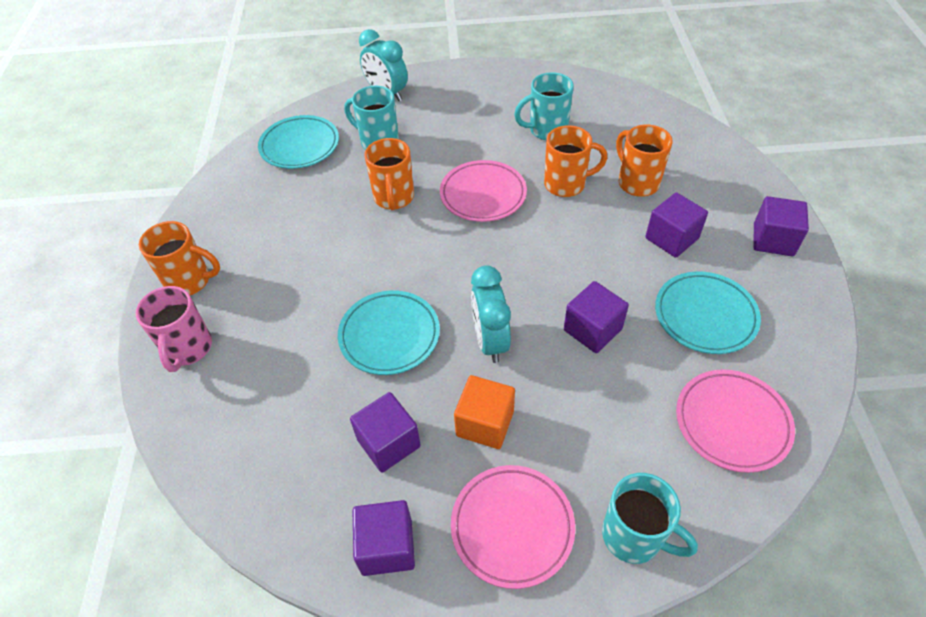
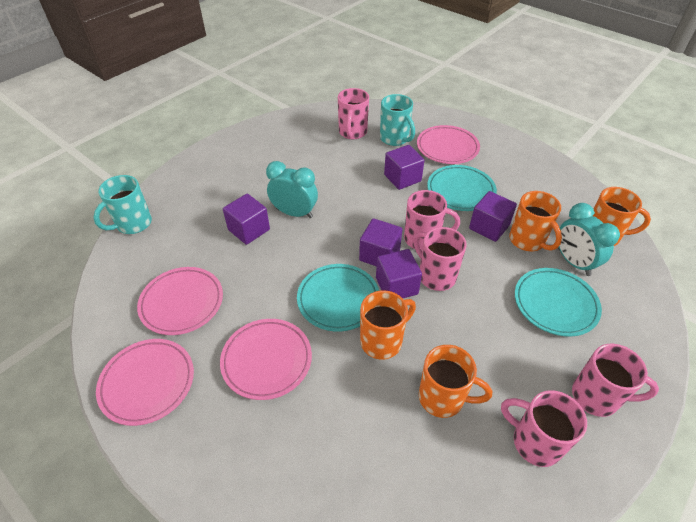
orange cube: [454,375,515,449] = 1 -> none = 0
pink mug: [136,286,212,372] = 1 -> [338,88,369,139] [404,190,460,250] [414,227,467,291] [501,390,587,467] [572,344,659,417] = 5
pink plate: [440,160,527,222] [451,465,575,589] [676,370,795,473] = 3 -> [96,339,194,426] [137,267,223,335] [220,319,312,400] [417,125,480,164] = 4
turquoise mug: [344,86,399,150] [514,72,574,140] [602,473,698,564] = 3 -> [93,175,152,234] [380,94,415,146] = 2

